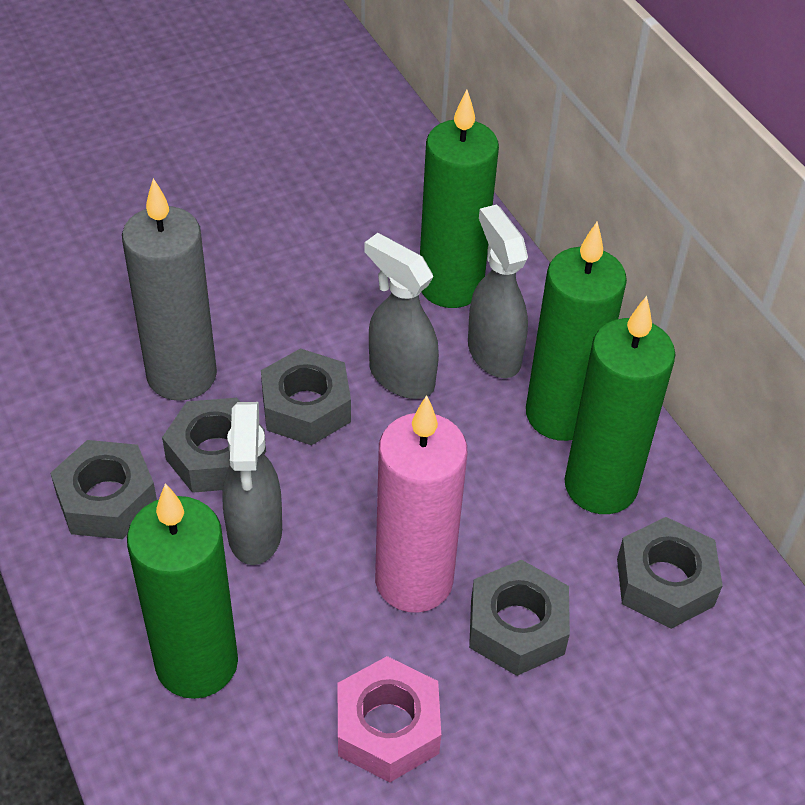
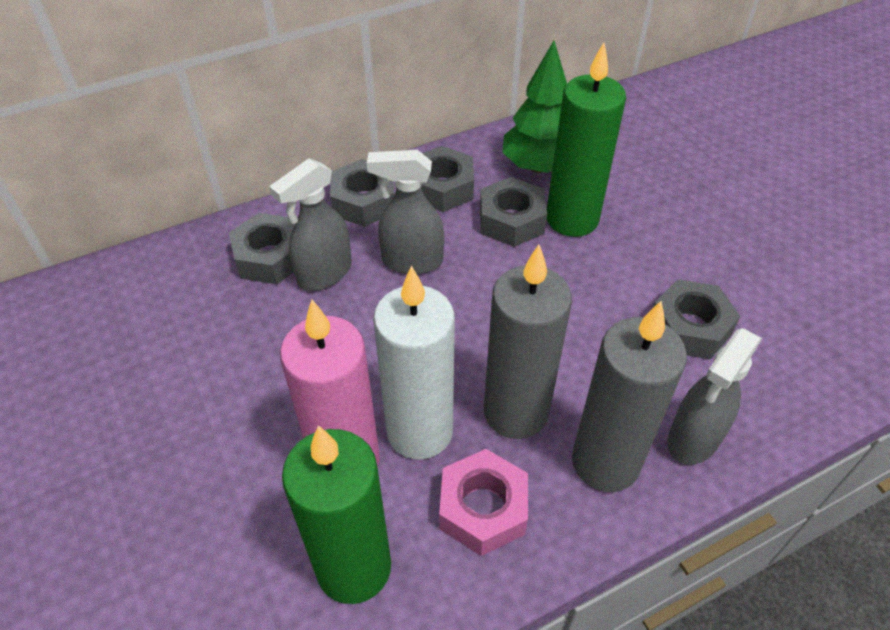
green candle: [127,483,238,699] [420,90,499,308] [526,222,627,441] [565,296,675,514] = 4 -> [282,425,391,604] [547,43,626,237] = 2
green tree: none = 0 -> [502,41,567,173] = 1
grey candle: [122,178,217,401] = 1 -> [484,245,572,439] [572,301,687,492] = 2
white candle: none = 0 -> [373,265,455,460] = 1

